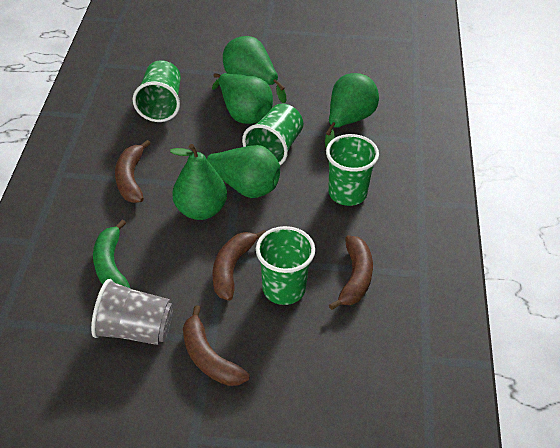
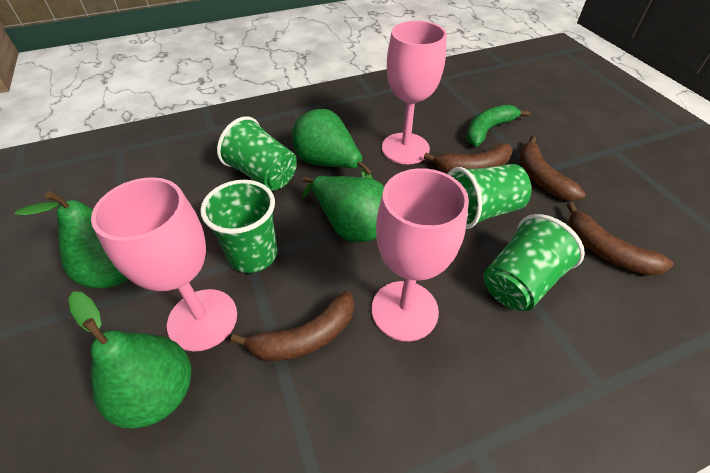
green pear: [170,144,227,220] [207,145,280,198] [212,73,273,124] [223,36,286,103] [325,73,379,148] = 5 -> [15,191,128,288] [68,291,191,429] [292,109,373,179] [302,176,384,242] = 4
grey cup: [91,279,173,345] = 1 -> none = 0
pink goblet: none = 0 -> [91,177,237,352] [372,168,469,341] [382,21,447,164] = 3

